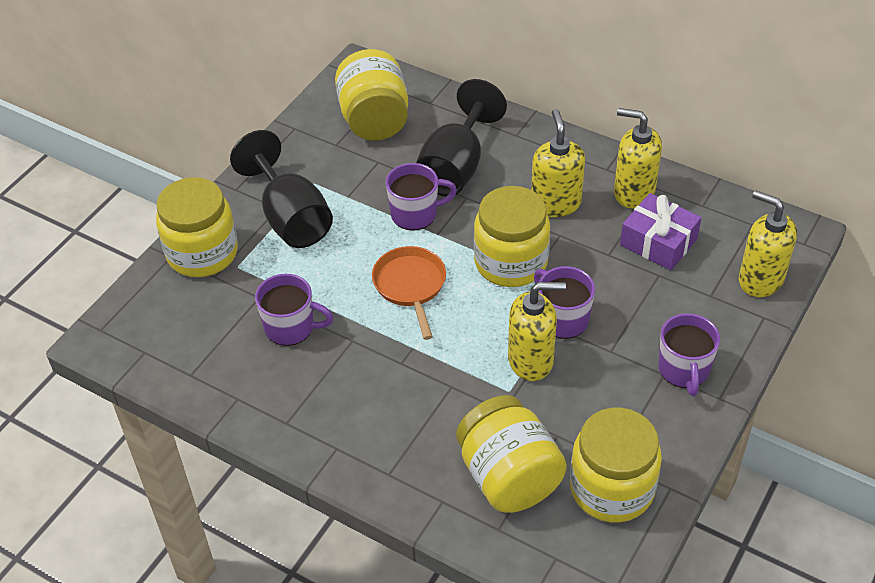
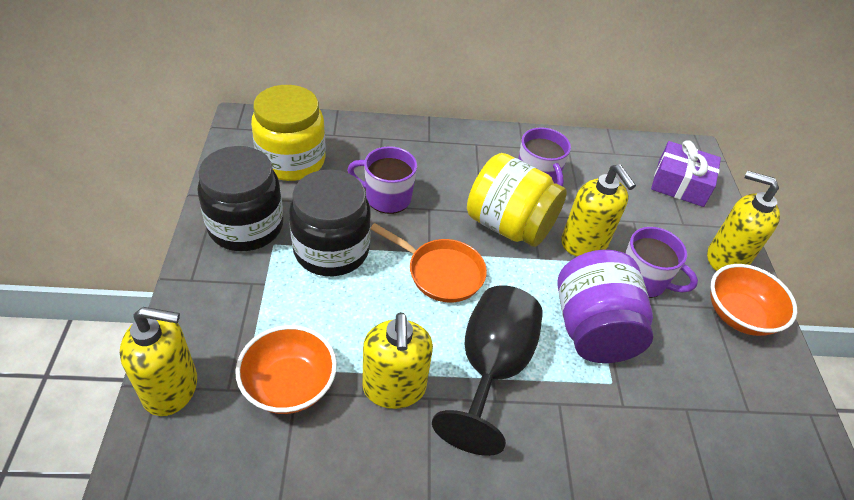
black goblet: [230,130,333,248] [416,79,507,196] = 2 -> [432,285,543,456] = 1
black jar: none = 0 -> [197,146,284,251] [289,170,371,276] = 2
orange bowl: none = 0 -> [235,325,337,414] [710,264,797,336] = 2
purple jar: none = 0 -> [558,250,654,363] = 1
purple mug: [255,274,333,346] [386,163,457,230] [534,266,595,339] [658,313,720,396] = 4 -> [347,146,417,214] [519,127,571,187] [625,227,698,298] = 3
yellow jar: [156,177,238,277] [335,49,408,141] [456,395,567,513] [474,186,550,287] [570,407,662,522] = 5 -> [251,85,326,181] [467,153,567,247] = 2

